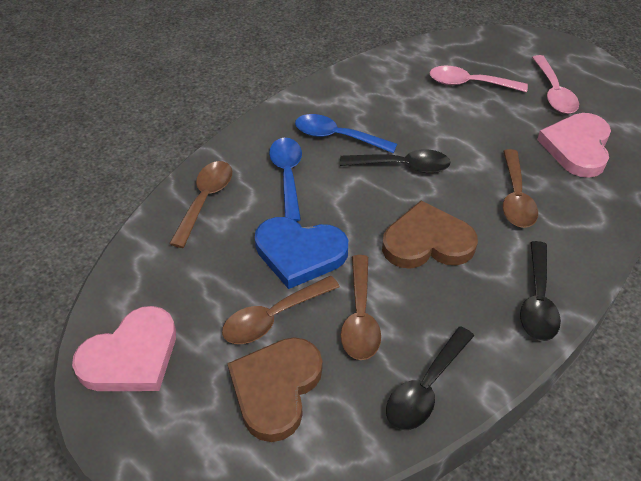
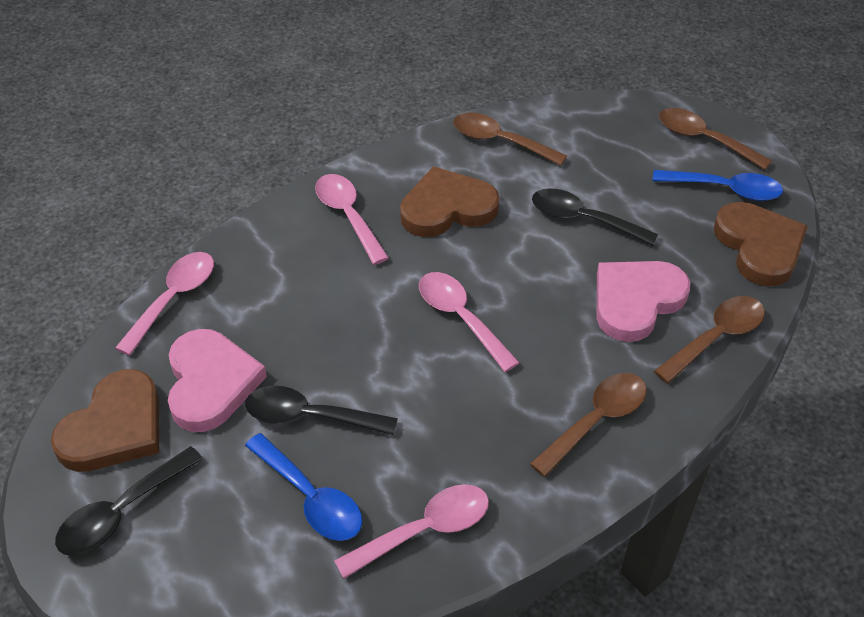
blue heart: [255,217,348,289] = 1 -> none = 0
brown heart: [227,337,322,442] [382,200,478,269] = 2 -> [51,369,159,472] [400,166,500,237] [713,202,808,286] = 3
pink spoon: [429,66,528,92] [532,55,579,114] = 2 -> [115,252,214,356] [315,174,389,265] [334,484,489,579] [419,272,520,372] = 4

